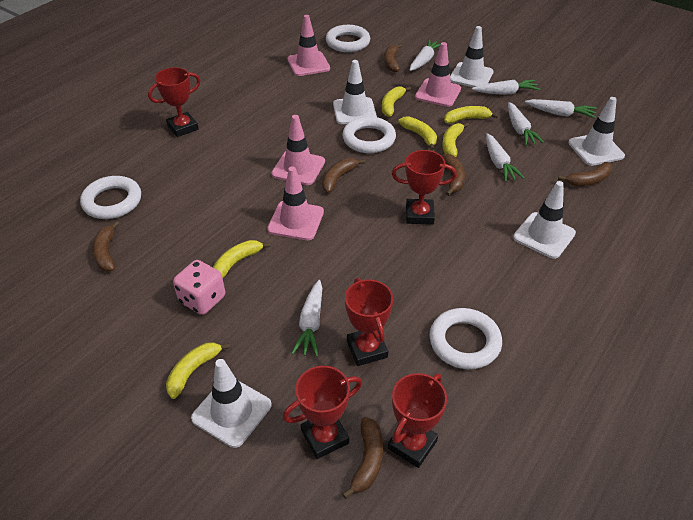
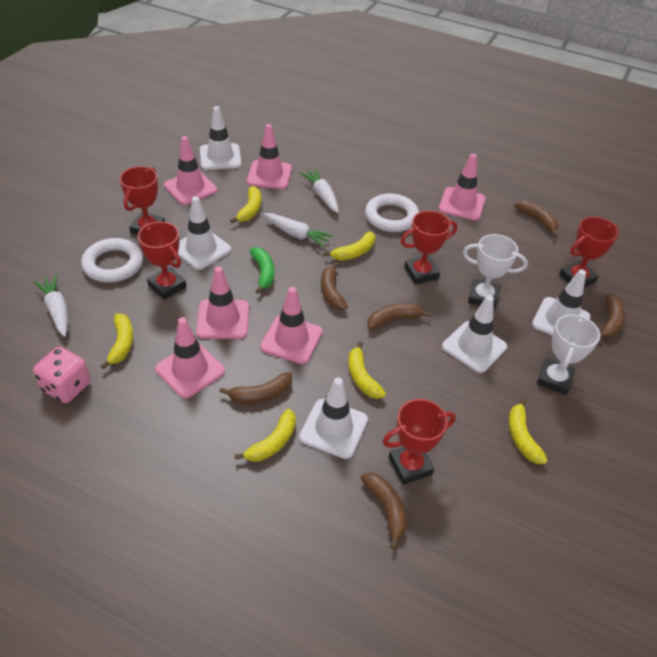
green banana: none = 0 -> [250,247,274,294] = 1
pink traffic cone: [267,166,324,240] [271,115,325,185] [287,15,330,76] [415,42,461,107] = 4 -> [155,317,225,398] [164,136,217,205] [196,266,249,339] [247,124,292,189] [260,287,323,364] [439,154,485,221] = 6
white carrot: [291,280,322,357] [410,39,441,71] [472,80,540,95] [486,133,525,182] [508,102,544,146] [525,99,596,118] = 6 -> [34,275,68,337] [264,213,334,248] [300,168,338,213] = 3
white ring: [80,176,141,219] [326,25,370,52] [342,116,396,153] [429,308,502,369] = 4 -> [81,238,143,283] [365,193,419,232] = 2
white trophy: none = 0 -> [463,234,528,309] [537,314,600,395] = 2

